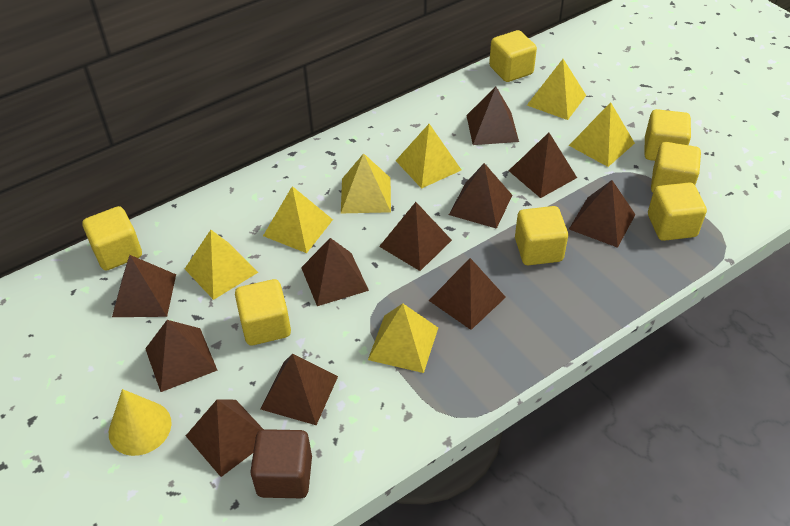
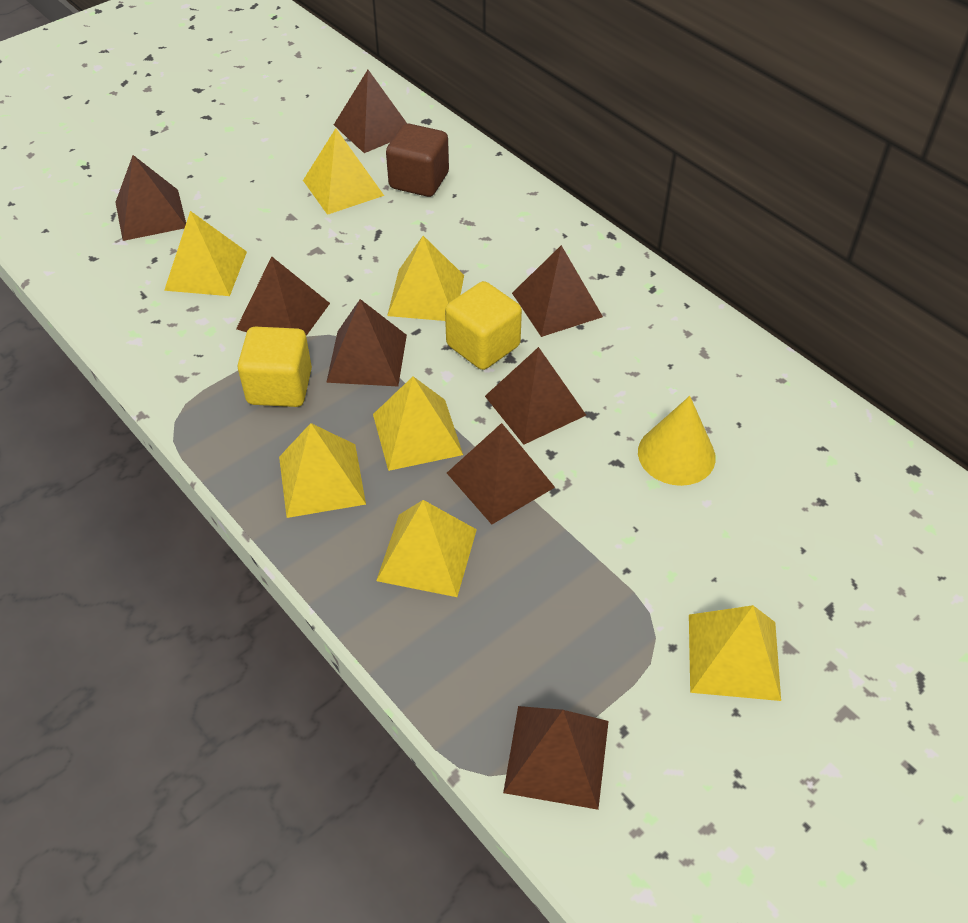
brown pyramid: [112,255,176,317] [145,320,218,392] [186,399,263,477] [261,354,338,425] [301,238,369,306] [379,202,452,271] [428,258,506,330] [449,163,512,229] [466,87,519,145] [509,133,577,198] [569,180,635,248] = 11 -> [115,155,186,241] [236,256,330,336] [326,299,407,386] [334,70,407,153] [447,423,555,524] [485,347,586,445] [503,706,609,810] [512,245,603,337] = 8
yellow cube: [82,206,142,270] [235,279,291,345] [489,30,537,82] [515,206,568,265] [644,109,691,161] [648,183,707,241] [651,142,701,192] = 7 -> [238,327,312,407] [445,281,522,370] = 2

